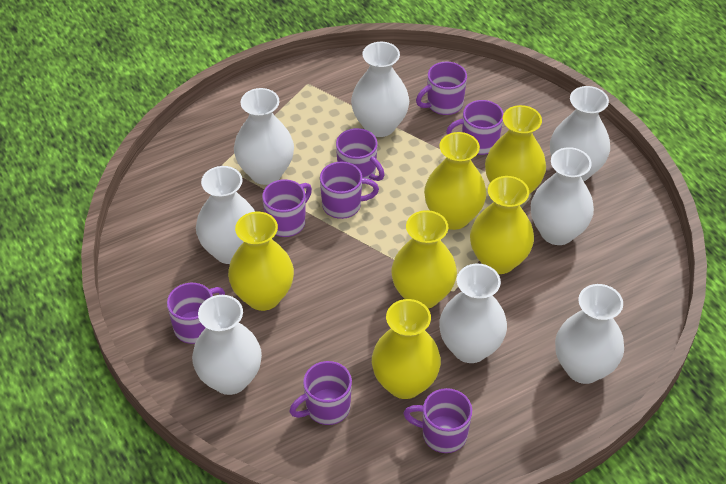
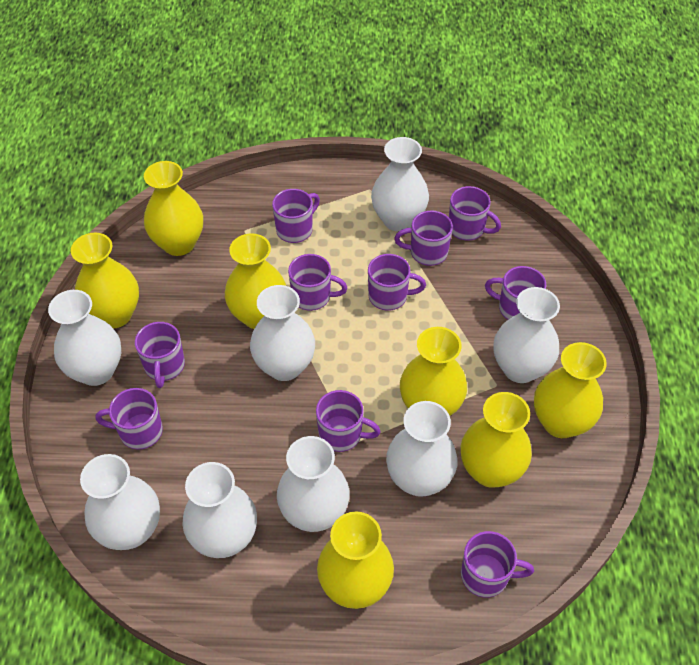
purple mug: [167,283,225,344] [262,179,312,237] [289,361,352,425] [320,162,379,219] [336,128,385,181] [403,388,472,453] [416,62,467,115] [446,100,503,155] = 8 -> [95,388,163,450] [135,322,185,388] [272,189,320,243] [288,254,348,311] [316,390,381,452] [368,254,426,311] [394,210,453,266] [449,186,501,240] [461,531,534,598] [485,266,547,319] = 10
yellow vase: [228,212,294,311] [372,299,441,399] [391,210,457,309] [424,132,487,230] [470,176,534,274] [485,105,546,194] = 6 -> [71,233,139,328] [144,161,203,256] [225,233,286,329] [317,511,394,609] [400,327,467,416] [461,392,532,488] [534,342,607,438] = 7

